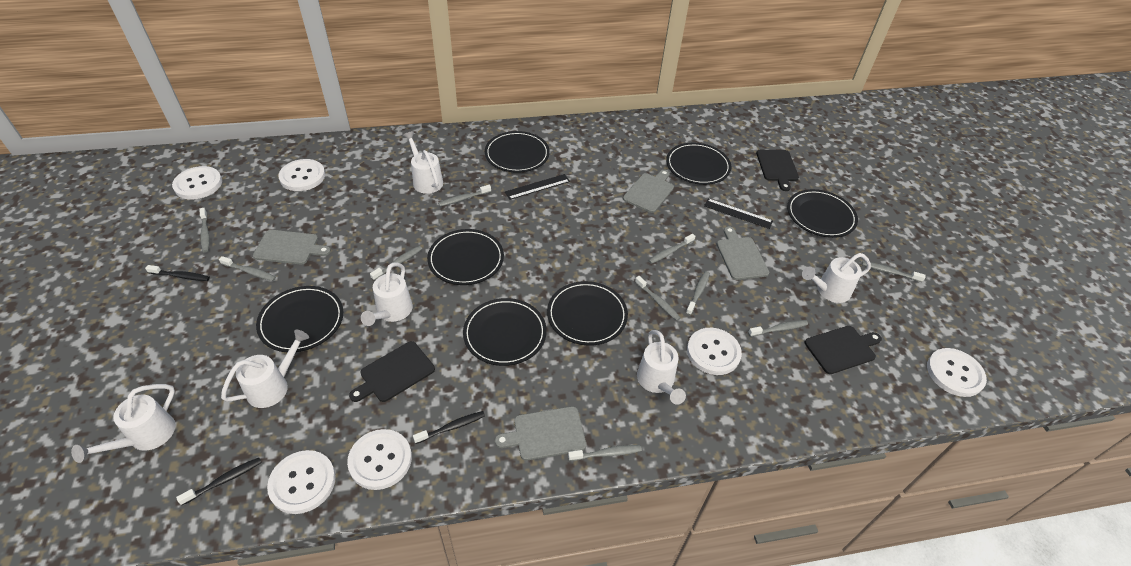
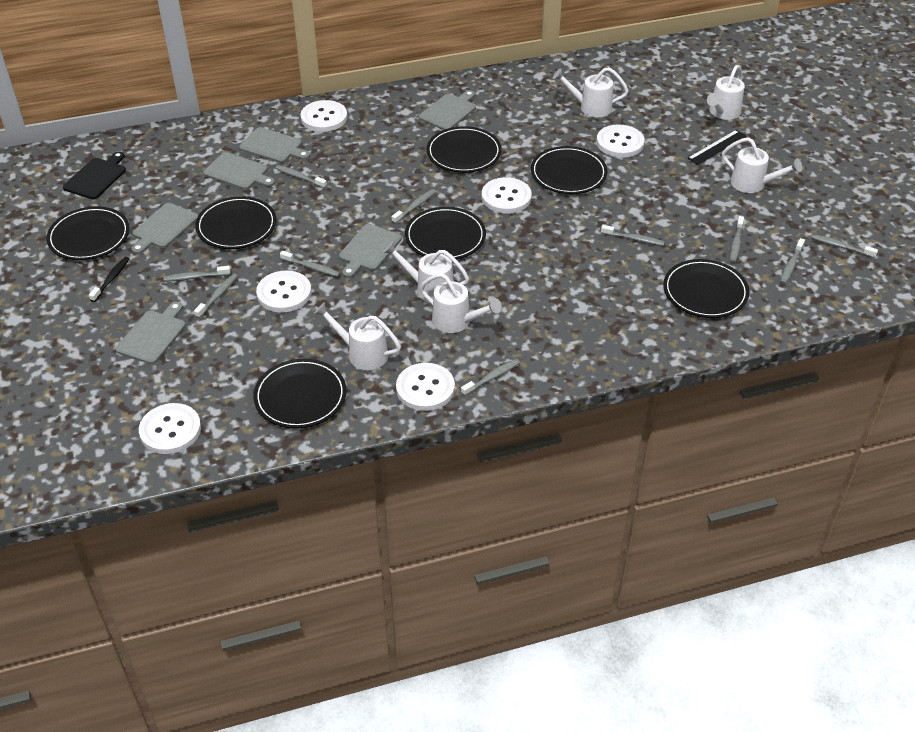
black cutting board: [349,341,435,402] [756,150,799,191] [805,326,882,374] = 3 -> [63,151,126,199] = 1
black ruler: [505,174,570,200] [704,198,773,229] = 2 -> [687,130,746,165] = 1
black toothbrush: [145,265,210,281] [176,458,262,505] [413,411,485,444] = 3 -> [89,257,130,302] = 1
grey cutting board: [253,230,331,264] [495,406,586,461] [623,170,674,213] [717,226,769,280] = 4 -> [116,302,186,364] [131,203,198,254] [203,152,275,190] [239,127,310,163] [339,224,402,278] [419,90,476,130] = 6

